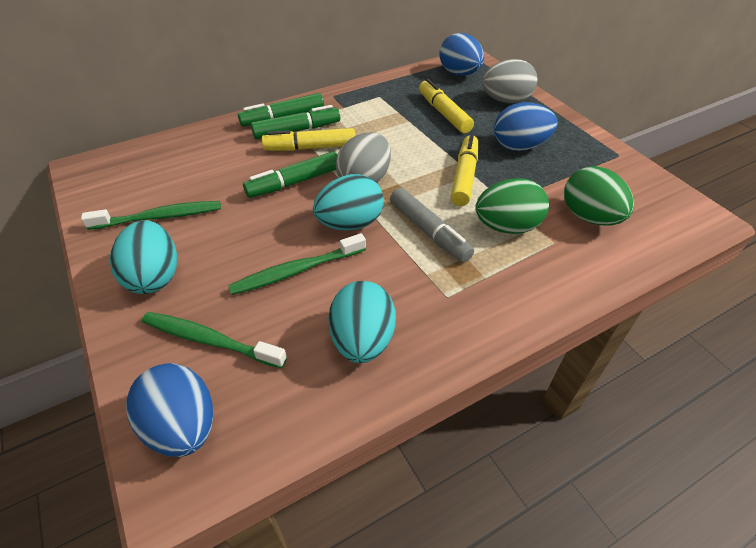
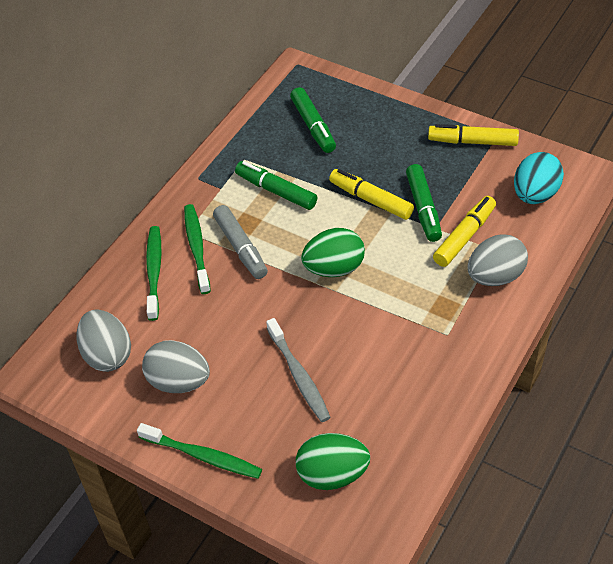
blue egg: [126,363,213,457] [439,33,484,76] [494,102,557,151] = 3 -> none = 0
grey egg: [336,132,391,183] [482,59,537,103] = 2 -> [77,309,131,372] [142,340,210,393] [467,234,528,286] = 3
grey toothbrush: none = 0 -> [266,318,331,422] = 1
turquoise egg: [110,220,177,294] [313,174,384,231] [328,281,396,363] = 3 -> [514,152,564,204] = 1

